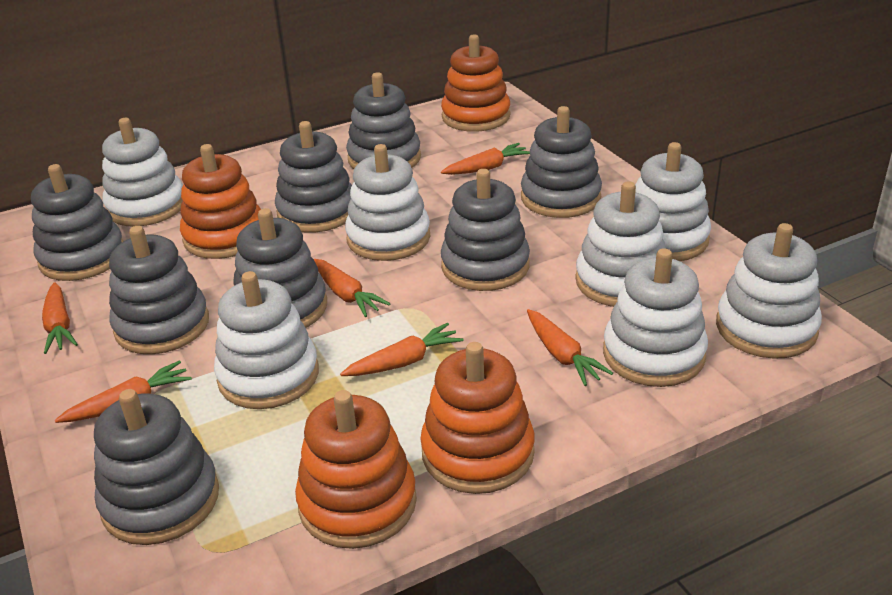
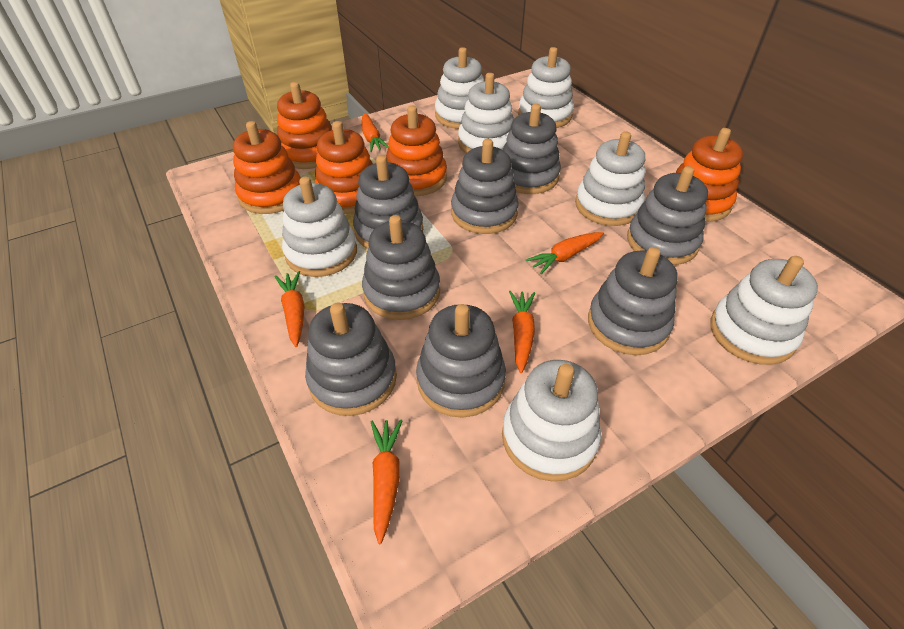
orange carrot: [42,282,78,354] [55,360,192,423] [314,259,390,317] [340,323,464,376] [441,143,530,175] [527,309,613,386] = 6 -> [275,271,305,347] [362,113,389,152] [371,420,402,544] [509,291,535,373] [526,232,604,274] = 5
orange stacking toy: [180,144,261,259] [295,390,417,549] [420,342,535,494] [441,34,510,132] = 4 -> [233,121,301,214] [277,82,332,169] [315,121,373,214] [386,106,447,196] [676,128,743,222] = 5

